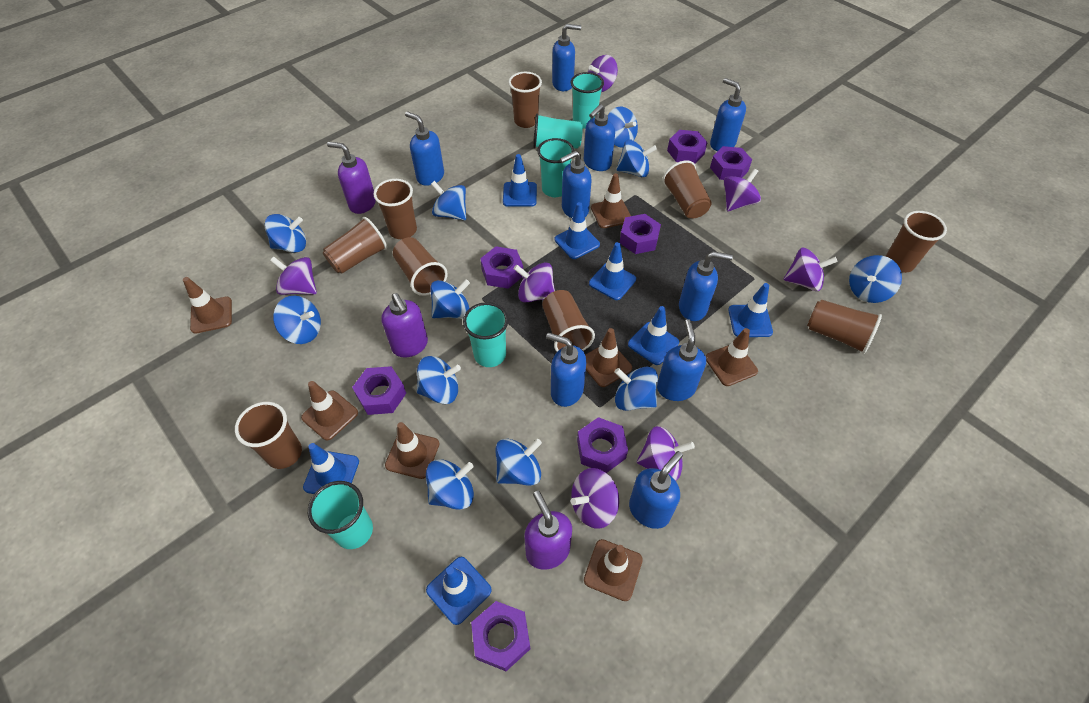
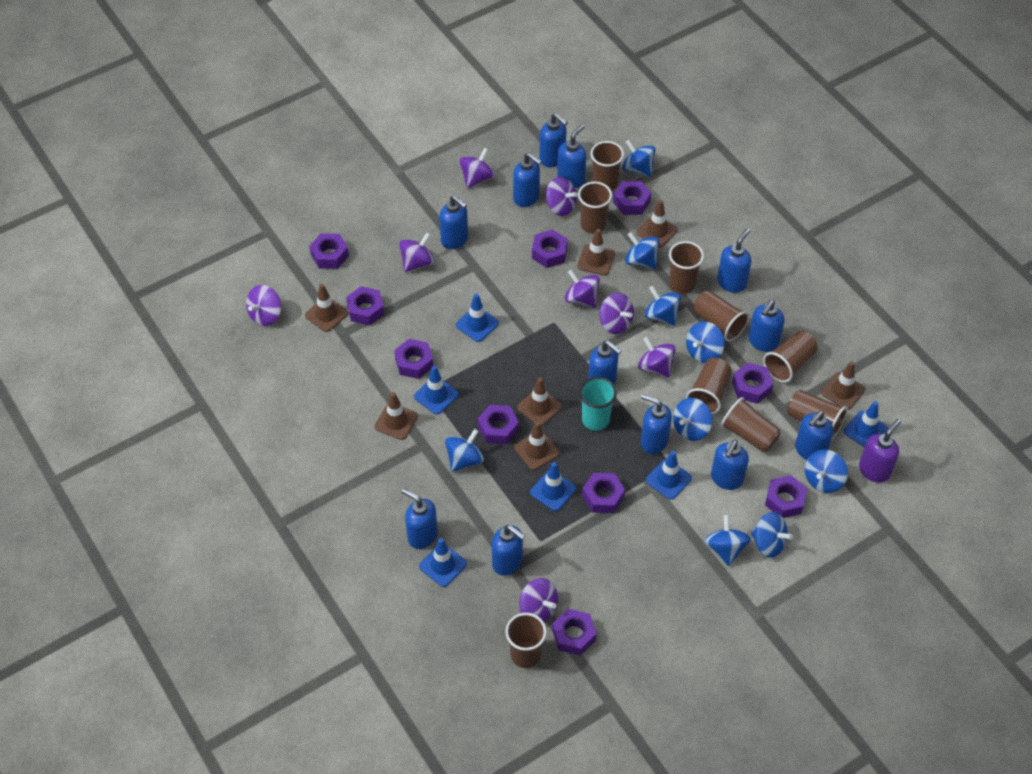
blue soap dispenser: [405,111,444,186] [546,333,586,407] [552,24,581,91] [560,151,592,218] [584,104,615,171] [629,451,683,529] [657,319,706,401] [679,251,733,321] [710,78,746,151] = 9 -> [401,488,438,549] [439,195,468,249] [492,525,525,576] [513,153,542,207] [539,113,568,167] [557,124,586,188] [588,341,622,384] [641,394,672,454] [711,439,749,490] [717,228,751,293] [748,300,784,352] [795,411,833,460] = 12
blue spinning top: [264,214,306,253] [273,296,321,344] [417,356,461,404] [426,459,474,510] [430,280,470,319] [431,181,466,220] [495,438,542,486] [608,107,638,148] [614,367,658,411] [616,140,657,177] [849,255,902,303] = 11 -> [445,429,484,472] [622,140,655,177] [625,232,659,269] [645,286,681,326] [673,398,712,441] [686,322,725,363] [705,515,751,566] [751,512,793,558] [805,450,848,493] = 9
blue traffic cone: [303,443,359,494] [426,557,492,625] [503,154,537,207] [555,202,600,259] [589,242,636,300] [628,306,679,365] [728,283,773,337] = 7 -> [414,366,459,415] [419,538,467,587] [456,294,499,342] [530,462,576,511] [646,451,692,500] [844,401,888,448] = 6
purple nut: [352,366,406,415] [471,601,530,671] [480,246,523,289] [577,417,628,473] [620,214,661,254] [667,130,708,164] [710,146,752,180] = 7 -> [309,233,349,269] [346,286,384,326] [394,339,433,379] [478,404,519,445] [532,230,568,268] [552,609,596,655] [582,473,625,513] [613,181,651,215] [732,363,773,404] [765,475,807,518] = 10
purple soap dispenser: [327,142,376,214] [381,293,428,358] [524,491,572,570] = 3 -> [859,419,901,483] = 1
purple spinning top: [270,257,317,295] [514,262,555,303] [571,468,619,529] [588,55,618,92] [637,426,695,481] [724,168,761,212] [783,248,838,291] = 7 -> [246,285,281,326] [399,233,434,272] [459,148,495,188] [519,578,558,622] [546,177,578,216] [565,269,600,308] [599,293,634,334] [638,337,676,378] = 8
turquoise cup: [308,481,373,549] [463,302,509,367] [533,114,583,149] [537,138,574,197] [571,72,604,129] = 5 -> [579,377,617,431] = 1

